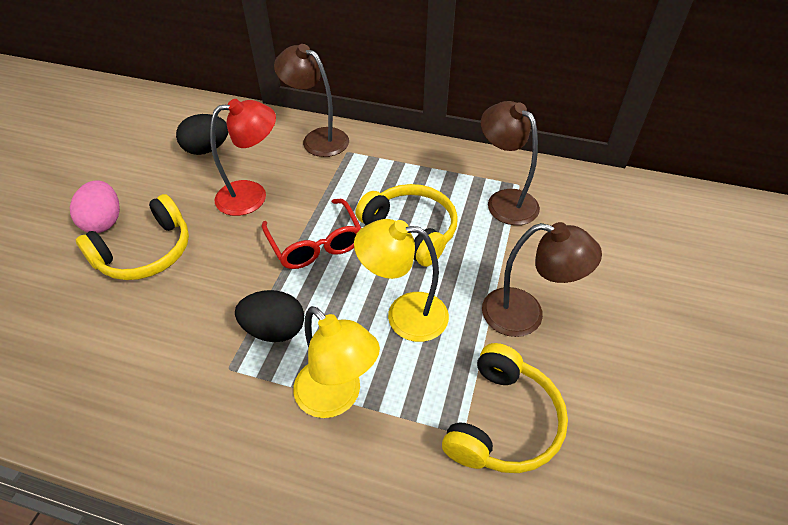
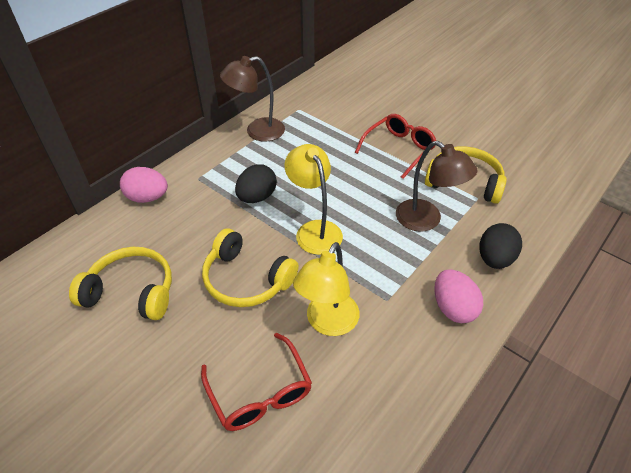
brown lamp: [274,44,349,157] [481,101,540,225] [482,222,602,337] = 3 -> [220,56,285,142] [396,141,477,232] = 2
pink egg: [70,180,120,233] = 1 -> [120,167,168,203] [434,269,483,323] = 2
red glasses: [262,199,361,269] = 1 -> [201,333,312,431] [355,114,436,179] = 2
red lamp: [210,99,276,216] = 1 -> none = 0

